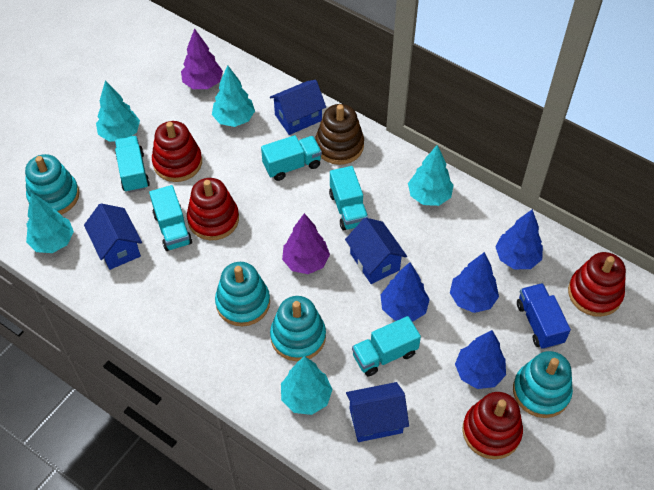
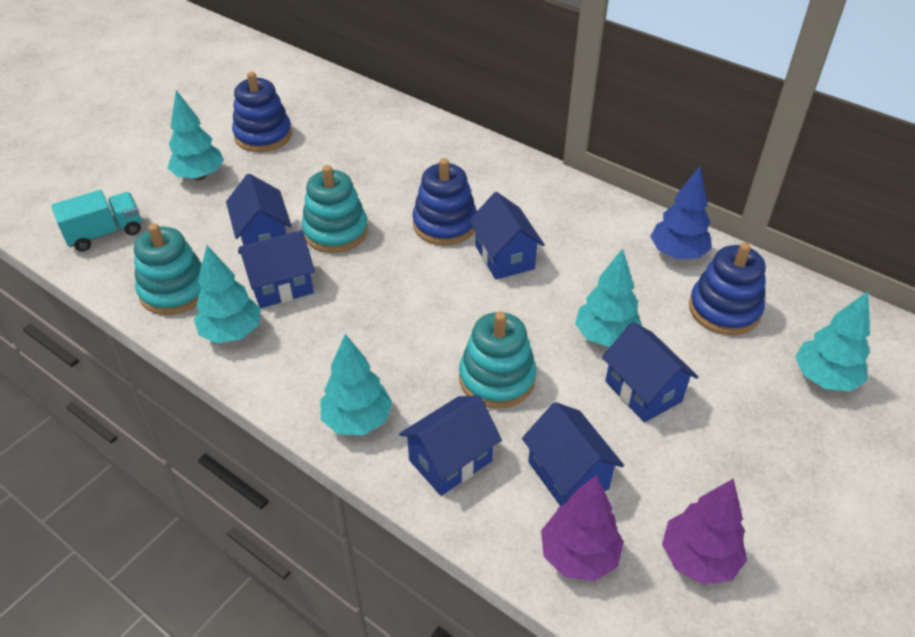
blue house: [84,203,142,270] [270,80,326,135] [345,218,407,284] [346,382,409,442] = 4 -> [226,174,291,245] [238,230,315,308] [399,395,502,496] [469,192,545,280] [522,402,624,506] [602,322,698,422] = 6
blue stacking toy: none = 0 -> [232,72,292,152] [412,158,477,246] [689,242,766,335] = 3
blue tree: [381,262,430,322] [450,252,499,313] [455,330,506,389] [495,209,543,269] = 4 -> [650,166,712,259] = 1
blue truck: [517,283,571,349] = 1 -> none = 0
brown stacking toy: [315,104,364,165] = 1 -> none = 0
red stacking toy: [152,121,202,182] [187,178,239,240] [462,392,523,459] [568,252,626,317] = 4 -> none = 0
turquoise stacking toy: [25,154,79,215] [215,262,270,326] [270,296,326,361] [513,351,573,418] = 4 -> [134,223,202,315] [302,165,368,253] [459,312,536,409] = 3
turquoise truck: [115,136,150,193] [149,185,192,251] [261,135,322,181] [329,166,368,231] [352,316,421,376] = 5 -> [51,190,141,252] = 1

